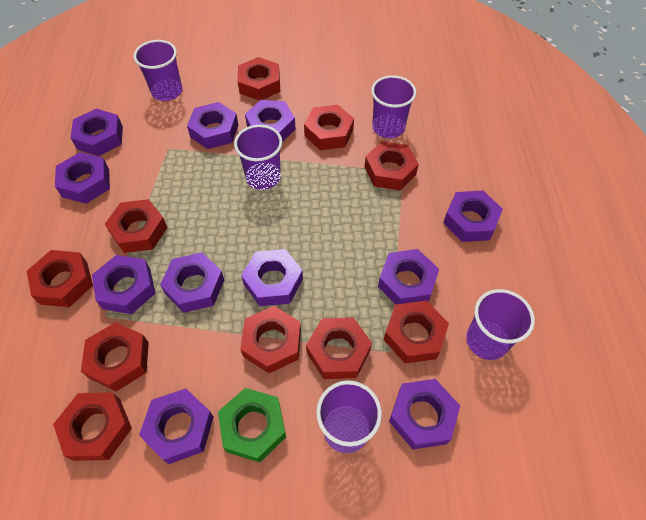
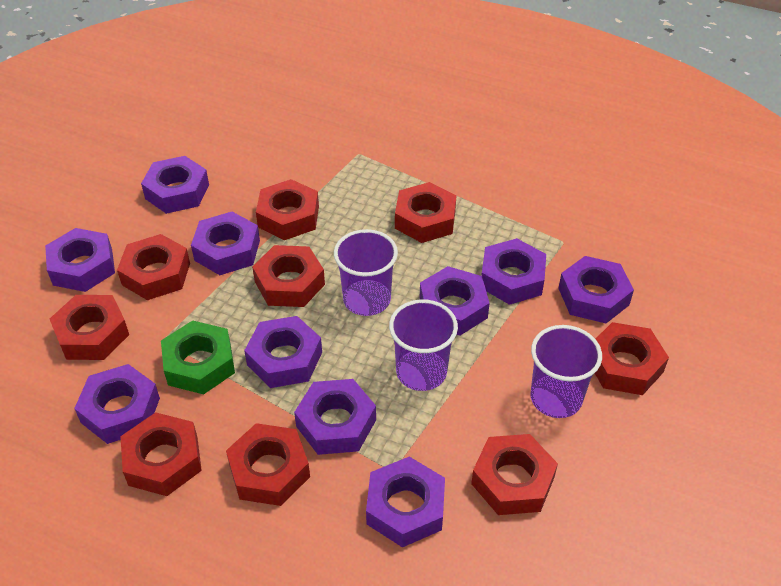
purple cup: [134,40,182,101] [234,125,282,190] [316,380,382,453] [371,75,416,138] [466,289,535,360] = 5 -> [334,229,398,316] [389,299,458,391] [531,325,602,418] = 3
purple nut: [55,152,110,204] [71,108,123,156] [92,255,156,314] [139,388,214,464] [160,252,224,313] [187,102,238,149] [241,249,303,306] [245,100,296,142] [378,249,439,304] [389,379,460,450] [443,191,503,242] = 11 -> [45,228,115,292] [74,364,160,444] [141,156,209,214] [191,212,260,275] [244,316,322,388] [294,379,376,455] [366,457,445,548] [419,266,490,336] [481,238,546,305] [558,256,634,323] = 10
red nut: [27,250,93,307] [53,393,132,461] [81,322,149,392] [105,199,168,253] [238,57,280,101] [240,306,301,373] [304,105,354,150] [306,317,372,379] [365,141,419,191] [384,301,449,364] = 10 -> [50,295,129,360] [117,234,190,300] [120,412,202,496] [226,423,310,506] [252,245,325,307] [256,179,319,240] [395,182,456,243] [471,434,558,515] [595,322,669,395] = 9

